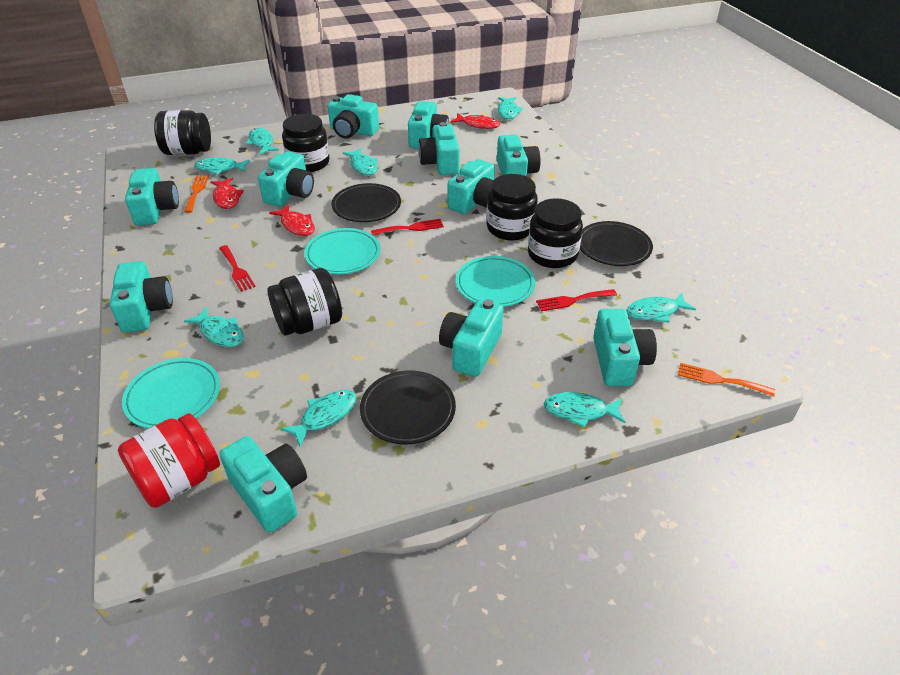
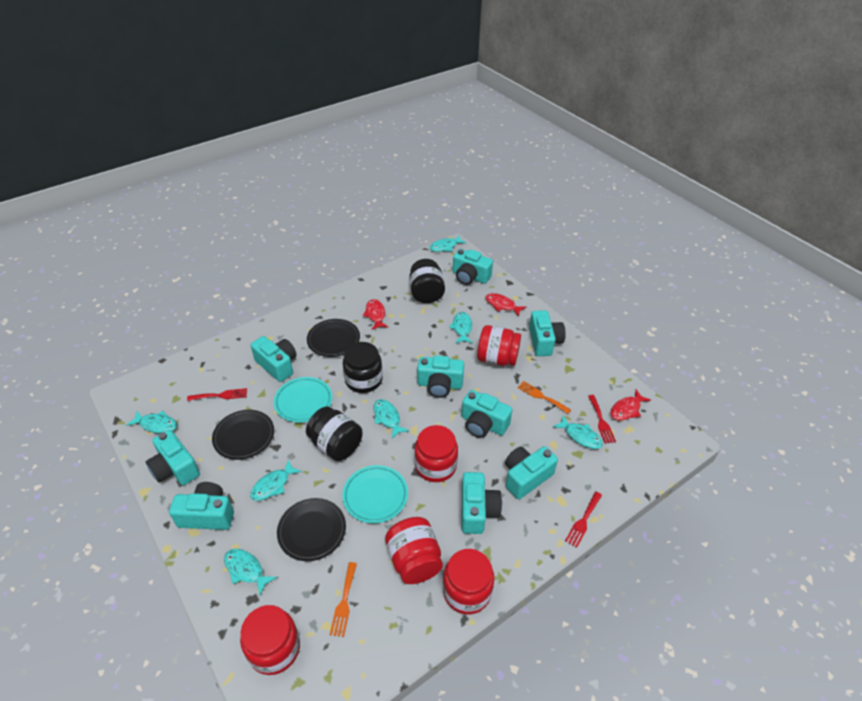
black jar: [154,110,211,155] [268,268,342,336] [282,114,330,172] [487,174,538,240] [528,198,583,268] = 5 -> [306,407,363,461] [343,342,382,393] [409,259,445,303] = 3
red jar: [118,413,220,508] = 1 -> [240,605,300,675] [385,517,443,584] [414,425,458,482] [443,549,494,614] [477,325,521,366] = 5
turquoise camera: [110,261,173,333] [125,168,179,225] [220,436,307,532] [258,151,314,207] [328,94,379,139] [408,101,449,149] [418,122,460,175] [439,299,504,377] [448,159,495,214] [497,135,540,177] [593,309,657,386] = 11 -> [146,430,200,485] [169,482,234,530] [251,336,297,382] [417,356,464,398] [453,249,493,285] [462,390,513,438] [462,472,502,534] [505,446,558,499] [529,310,566,356] = 9
turquoise fish: [184,307,244,347] [195,157,251,175] [246,128,279,155] [280,390,356,447] [343,148,378,175] [498,97,523,119] [544,392,625,428] [626,293,696,323] = 8 -> [126,411,177,433] [224,549,277,596] [250,459,302,501] [374,399,409,439] [429,235,466,252] [449,312,473,343] [553,415,603,449] = 7
turquoise plate: [122,358,220,428] [304,228,381,274] [456,256,535,307] = 3 -> [274,377,332,423] [342,465,408,523] = 2

